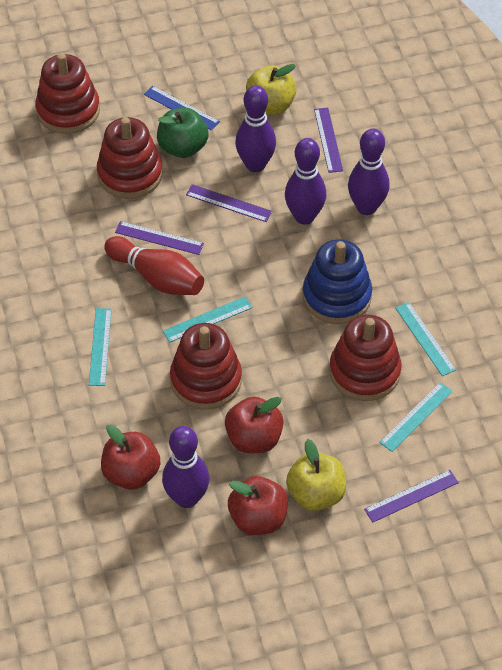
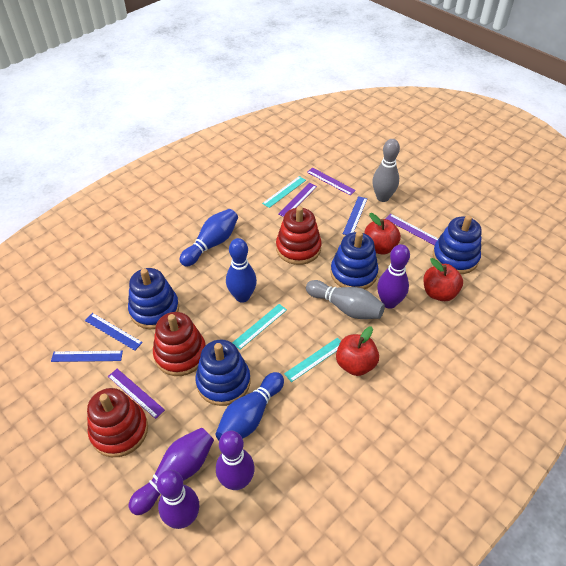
blue bowling pin: none = 0 -> [179,209,238,267] [215,372,284,440] [226,238,257,303] = 3
blue ruler: [144,86,220,131] = 1 -> [51,351,123,362] [85,313,143,351] [343,196,367,235] = 3
blue stacking toy: [303,239,372,324] = 1 -> [128,268,179,329] [195,339,250,406] [331,231,378,289] [433,215,482,274] = 4
green apple: [157,108,208,158] = 1 -> none = 0
grey bowling pin: none = 0 -> [306,280,385,319] [372,139,400,202] = 2
red bowling pin: [104,236,204,295] = 1 -> none = 0
red stacking toy: [35,53,100,134] [97,117,163,199] [170,323,242,410] [329,315,401,401] = 4 -> [87,388,148,457] [153,312,206,376] [276,206,322,265] = 3
turquoise ruler: [89,308,112,386] [163,297,252,343] [379,382,453,452] [395,302,456,376] = 4 -> [232,304,287,350] [262,176,306,208] [284,338,341,382] = 3
yellow apple: [246,64,297,115] [286,439,346,511] = 2 -> none = 0

